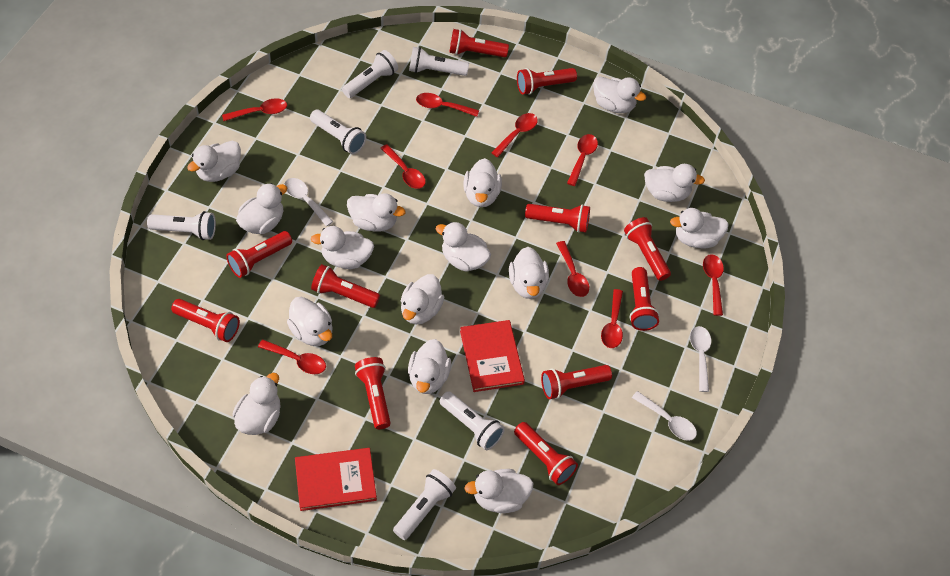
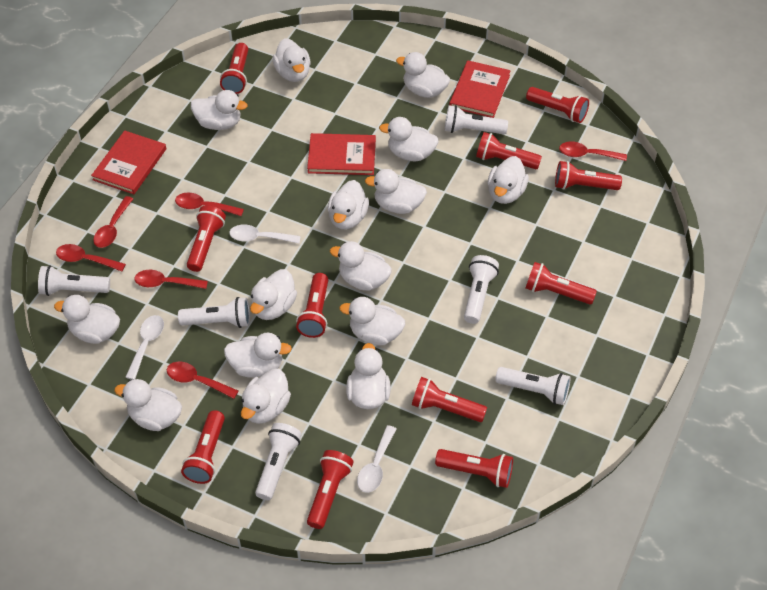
red book: [295,448,377,511] [460,320,525,392] = 2 -> [91,130,166,194] [307,133,376,175] [449,60,511,118] = 3
red spoon: [222,98,287,121] [258,339,326,374] [380,144,426,189] [416,93,479,117] [491,113,538,157] [556,241,589,297] [567,134,598,186] [601,289,623,348] [703,254,724,316] = 9 -> [56,244,126,271] [93,196,133,248] [135,270,208,289] [167,361,238,399] [175,193,244,216] [559,142,627,161] = 6

